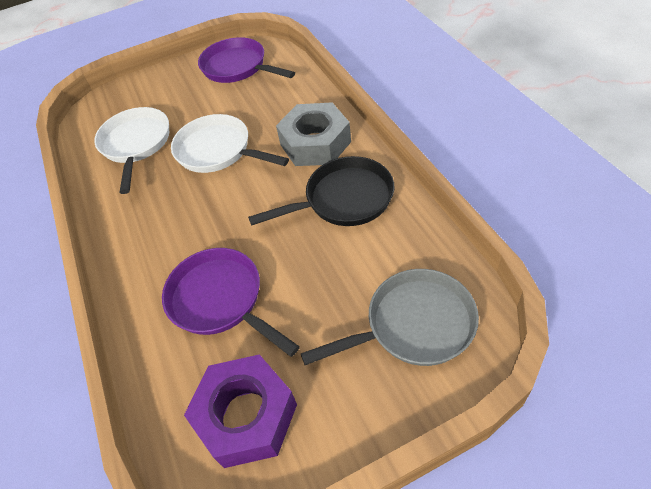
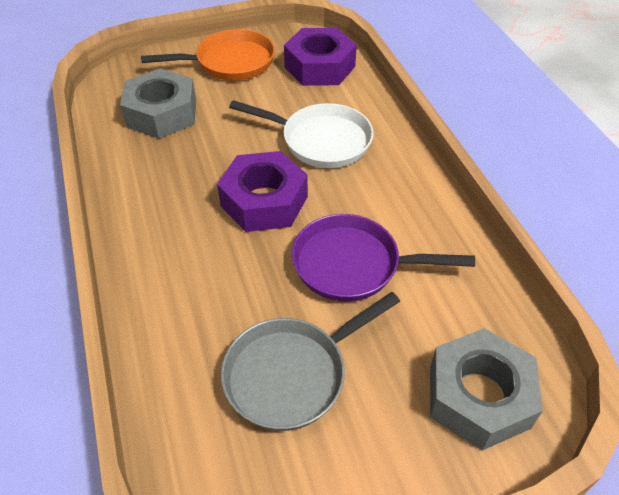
black pan: [248,156,394,226] = 1 -> none = 0
grey nut: [276,102,351,166] = 1 -> [120,68,196,139] [430,328,543,451] = 2
orange pan: none = 0 -> [141,29,275,80] = 1
purple nut: [184,354,297,468] = 1 -> [217,151,308,232] [284,28,357,86] = 2
purple pan: [162,248,300,357] [198,37,295,83] = 2 -> [292,214,475,302] = 1
white pan: [94,107,169,194] [171,114,289,173] = 2 -> [229,100,373,168] = 1

